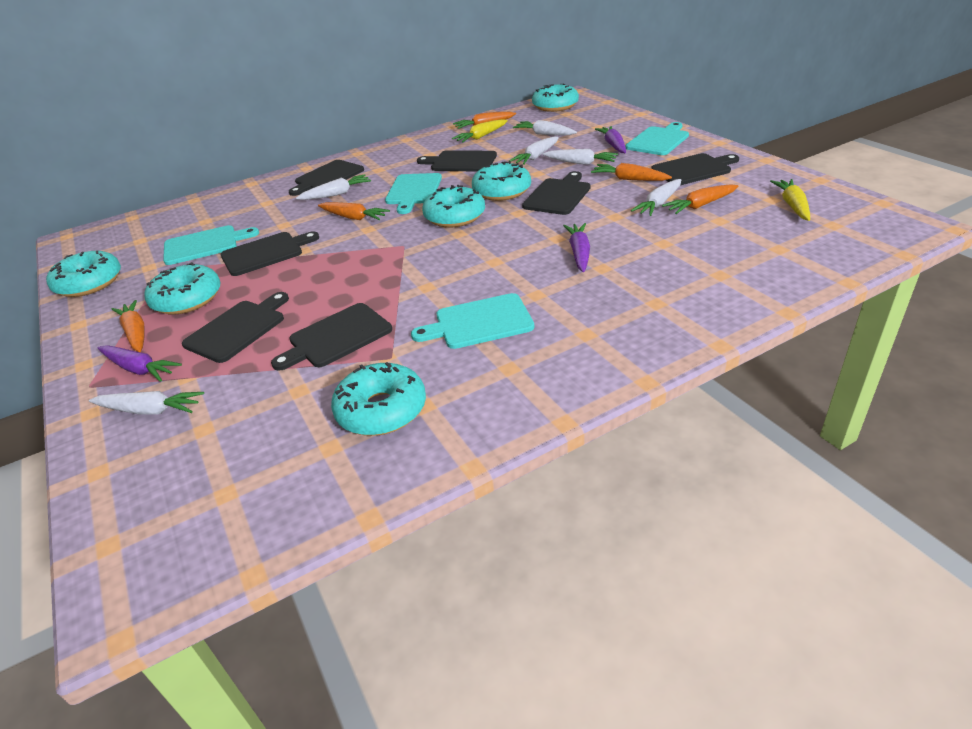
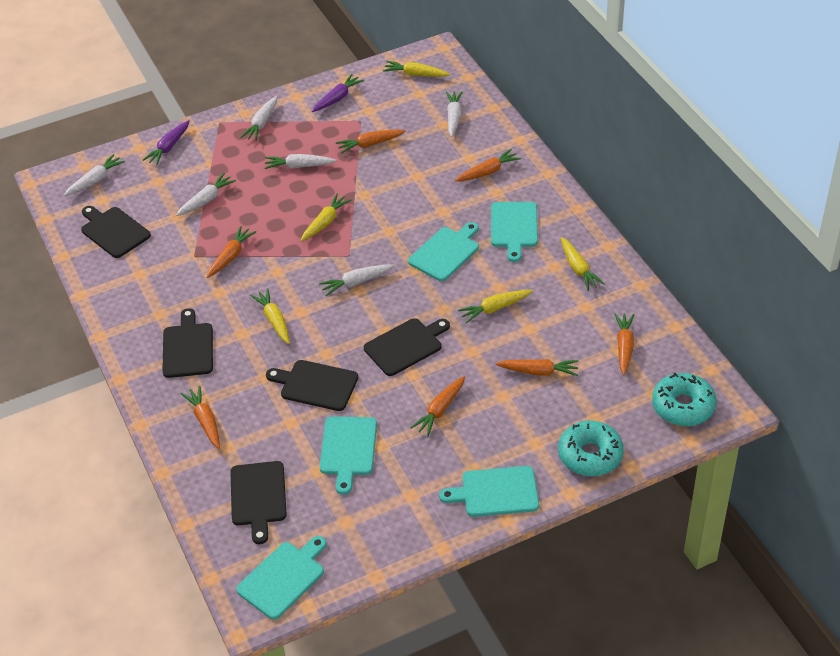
black cutting board: [182,292,289,363] [221,231,319,276] [271,303,392,371] [289,160,364,196] [417,150,497,172] [522,171,591,215] [651,153,739,185] = 7 -> [81,206,151,258] [162,308,213,378] [230,461,287,544] [266,360,358,411] [364,318,450,376] = 5
orange carrot: [111,300,145,352] [318,202,390,220] [453,112,516,129] [591,163,672,181] [662,184,738,214] = 5 -> [181,386,220,449] [207,226,256,278] [336,130,406,154] [410,376,465,436] [455,149,521,182] [495,359,578,376] [614,313,634,375] = 7
purple carrot: [98,345,182,382] [563,223,590,272] [595,126,626,153] = 3 -> [143,120,189,165] [312,74,364,112] = 2
turquoise cutting board: [163,225,259,265] [385,173,442,214] [411,293,535,349] [625,122,689,155] = 4 -> [237,536,327,620] [320,416,377,495] [408,222,479,281] [439,466,539,517] [491,202,538,262] = 5
turquoise donut: [46,250,121,297] [144,262,221,315] [331,362,426,436] [422,185,485,227] [472,161,531,201] [532,83,579,112] = 6 -> [558,421,624,476] [652,372,716,426] = 2
yellow carrot: [452,119,508,143] [770,179,810,221] = 2 -> [250,288,290,344] [301,193,352,242] [383,61,450,77] [458,290,533,323] [561,237,605,291] = 5

